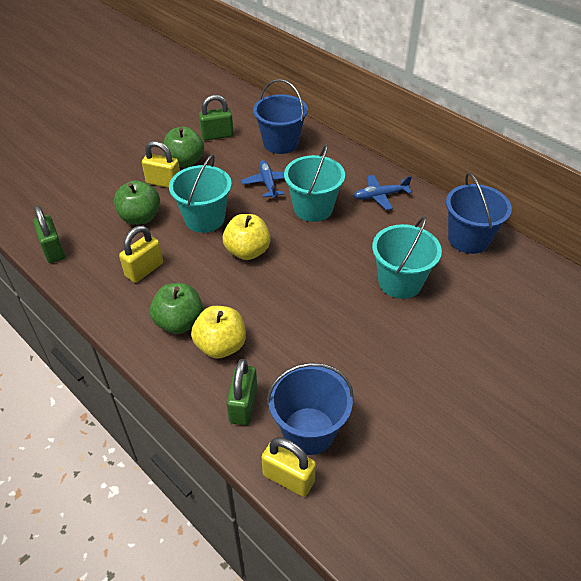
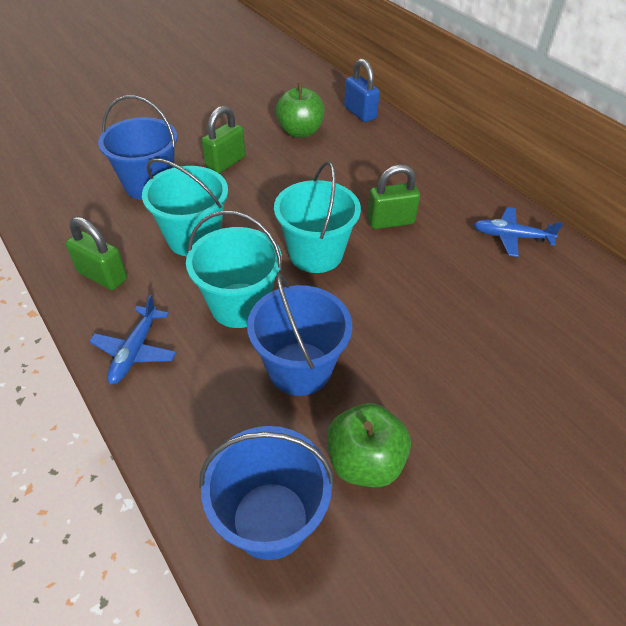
blue padlock: none = 0 -> [344,58,380,122] = 1
green apple: [114,180,160,225] [150,283,204,334] [163,127,204,168] = 3 -> [275,83,325,138] [327,403,411,487] = 2
yellow apple: [191,306,246,359] [223,214,271,260] = 2 -> none = 0
yellow padlock: [119,226,163,283] [142,141,180,188] [261,437,316,497] = 3 -> none = 0

